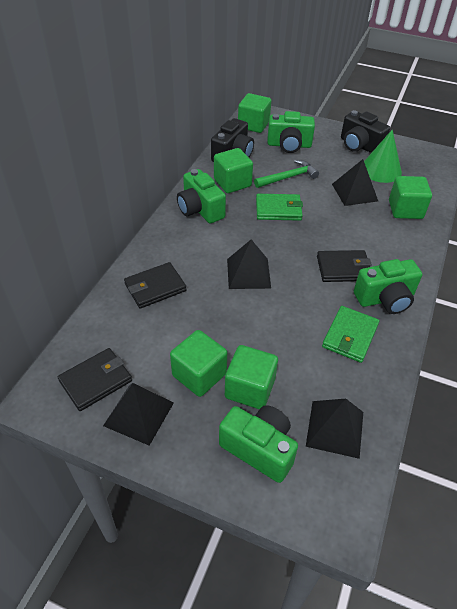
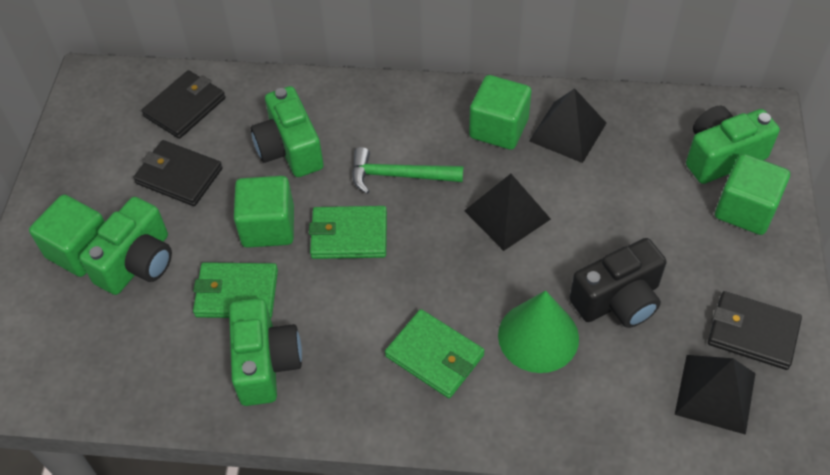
black camera: [211,118,254,162] [341,110,390,153] = 2 -> [569,238,666,328] = 1
black pyramid: [103,383,174,446] [227,240,271,289] [306,399,363,459] [332,159,378,206] = 4 -> [464,174,551,251] [529,88,606,163] [675,355,756,435] = 3
green cube: [170,330,227,397] [214,148,253,193] [225,345,278,409] [238,93,271,133] [389,176,432,219] = 5 -> [29,195,105,277] [234,176,294,248] [469,75,532,150] [715,154,790,235] = 4
green wallet: [256,194,303,221] [322,306,379,363] = 2 -> [193,262,278,318] [309,206,387,259] [385,309,485,398] = 3

